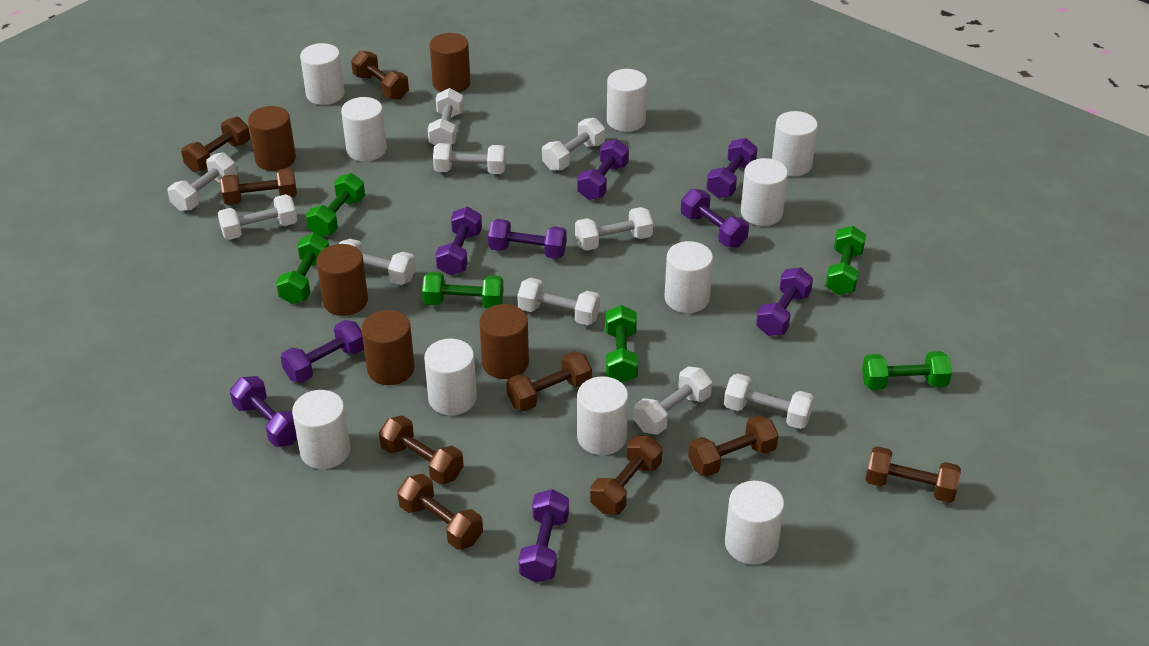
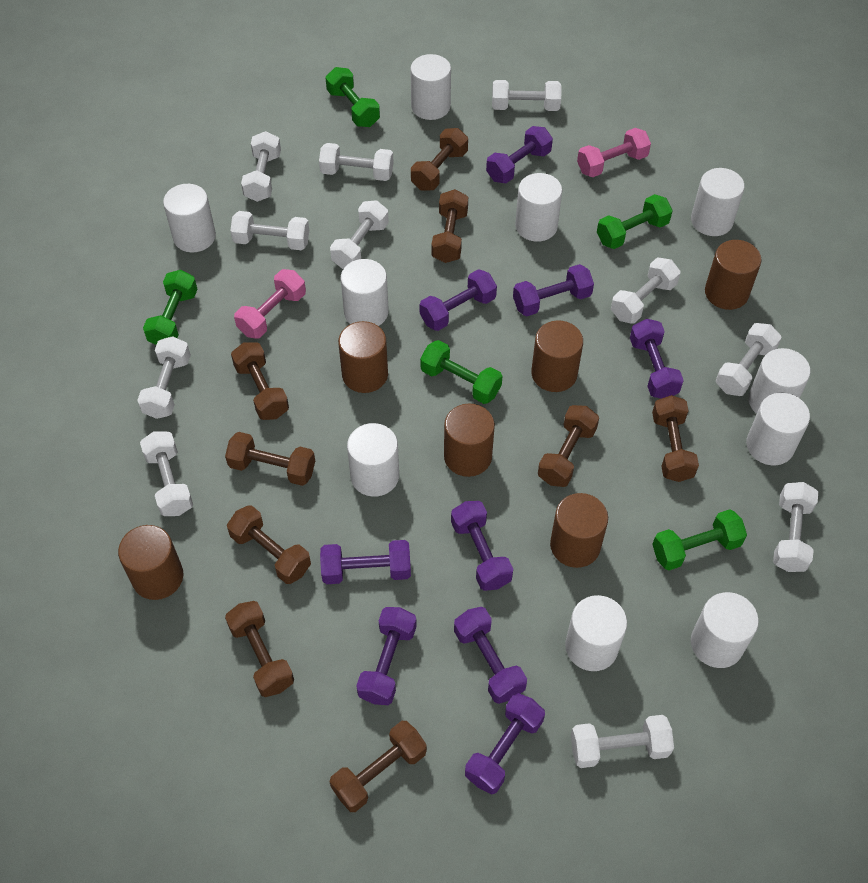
brown cylinder: [248,106,296,171] [316,244,368,316] [362,310,415,385] [430,33,471,93] [479,304,529,379] = 5 -> [118,525,183,600] [338,321,388,393] [444,403,495,477] [531,320,583,392] [550,493,608,568] [705,240,762,310] = 6
green dumbbell: [276,233,329,304] [306,173,365,237] [422,272,504,309] [605,305,638,383] [825,226,866,295] [862,351,952,390] = 6 -> [143,270,198,345] [326,67,380,127] [420,340,503,404] [597,194,673,249] [652,509,747,570] = 5
pink dumbbell: none = 0 -> [234,269,306,339] [577,128,651,177] = 2
white dumbbell: [167,152,237,211] [217,194,297,240] [339,239,416,285] [428,88,464,145] [433,143,506,174] [517,278,600,325] [542,118,605,171] [575,207,653,251] [634,366,712,435] [724,373,814,429] = 10 -> [137,336,191,419] [140,431,193,516] [230,211,309,250] [241,131,281,202] [319,143,393,181] [330,200,389,269] [492,80,562,111] [571,715,674,768] [611,258,680,324] [716,323,782,396] [773,482,818,572] = 11

